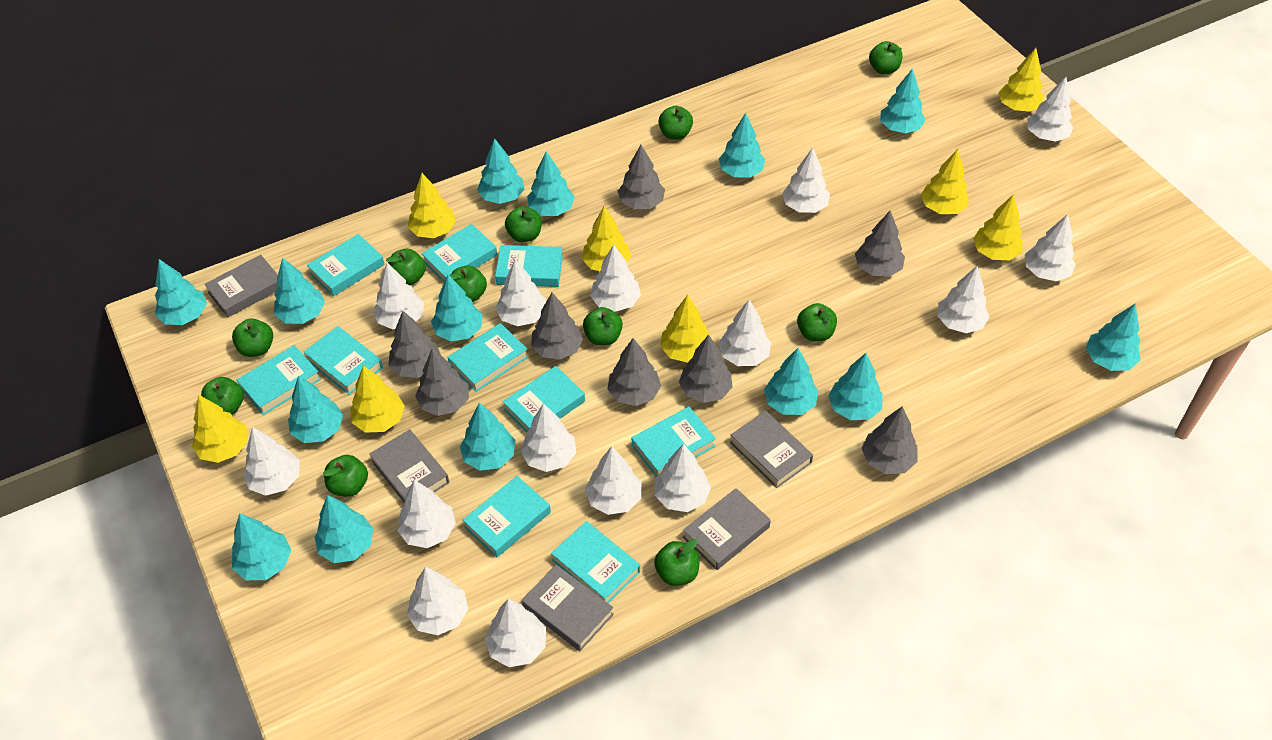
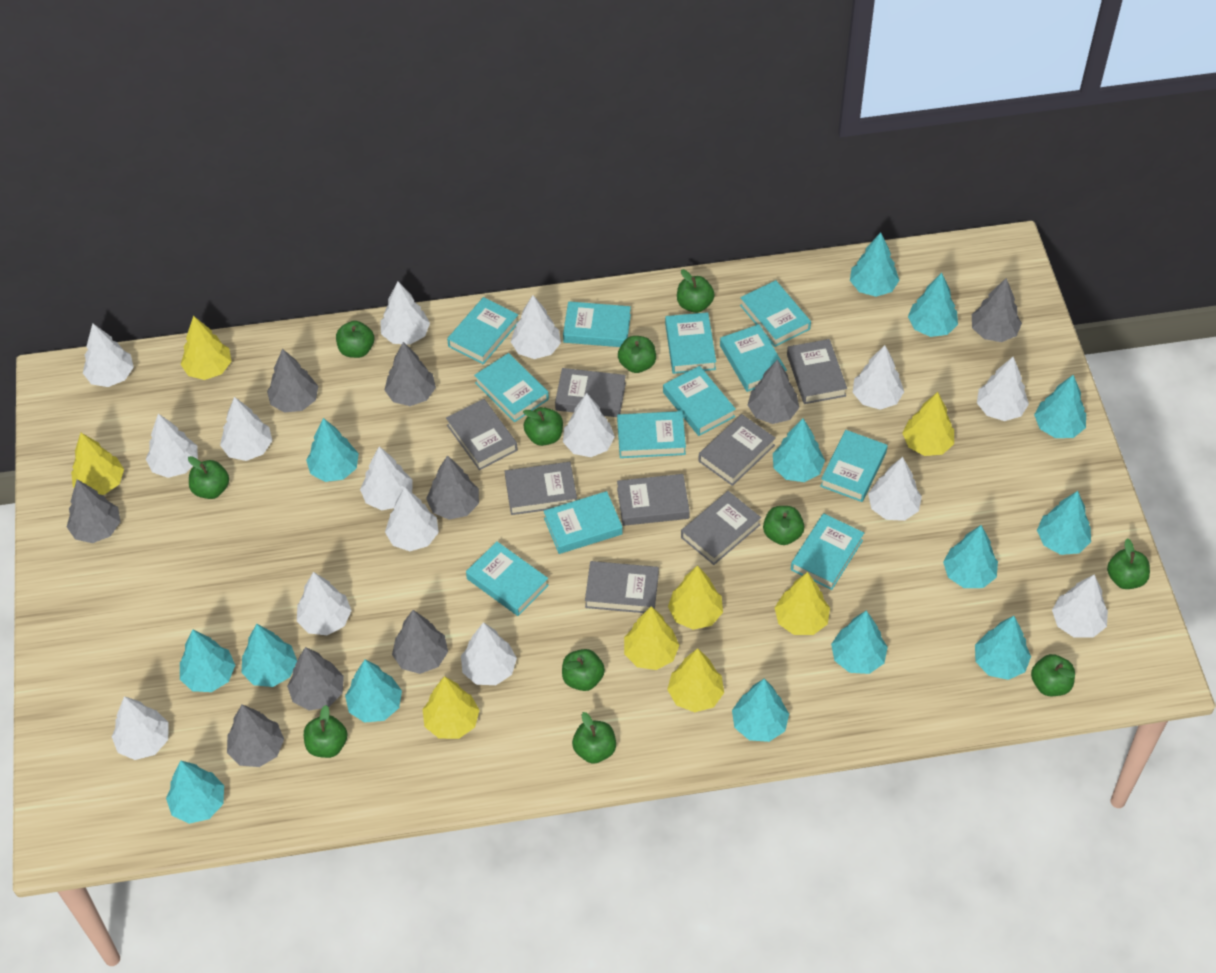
grey book: [204,255,279,317] [369,429,449,503] [522,565,614,651] [683,488,771,570] [730,410,813,488] = 5 -> [446,399,518,470] [505,462,577,515] [555,368,626,417] [585,561,659,613] [617,474,690,526] [681,491,761,565] [698,414,775,486] [787,339,847,404] = 8
grey tree: [388,311,441,378] [415,348,469,416] [531,293,583,360] [607,338,661,406] [618,145,665,209] [679,335,733,403] [855,211,905,277] [862,406,918,474] = 8 -> [67,479,121,543] [227,704,284,767] [267,349,318,413] [287,647,344,711] [385,342,436,406] [392,610,448,674] [426,455,479,520] [748,359,799,424] [972,278,1022,342] = 9
turquoise book: [237,345,321,415] [304,326,383,395] [307,234,385,296] [421,224,497,282] [448,323,528,392] [463,476,551,558] [495,245,563,287] [503,366,585,432] [551,521,640,603] [632,407,716,477] = 10 -> [447,297,518,364] [466,542,549,616] [474,353,549,422] [544,491,623,554] [563,301,631,347] [617,411,686,458] [663,366,736,436] [665,312,716,374] [720,324,787,392] [740,280,811,347] [791,513,864,590] [820,430,888,502] = 12

